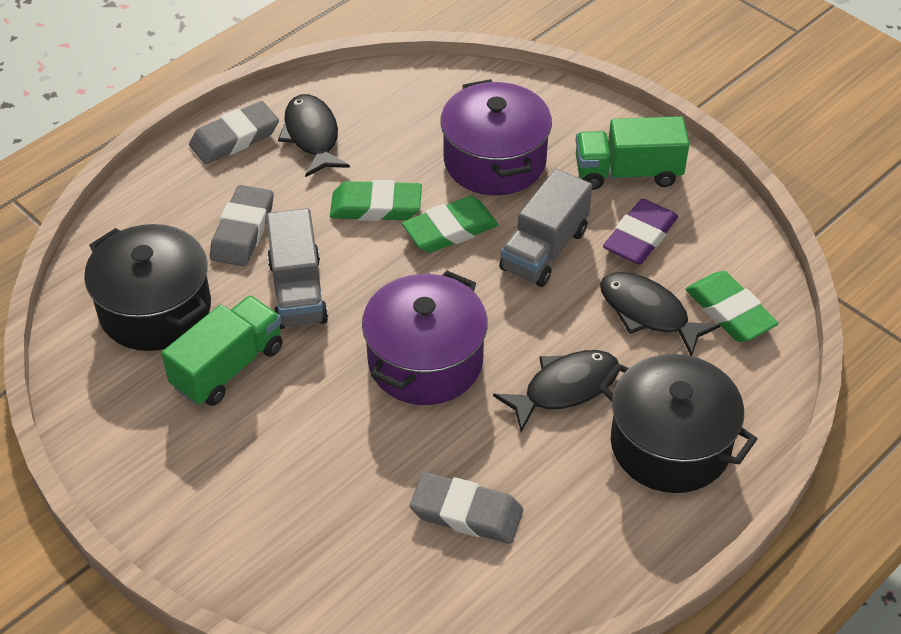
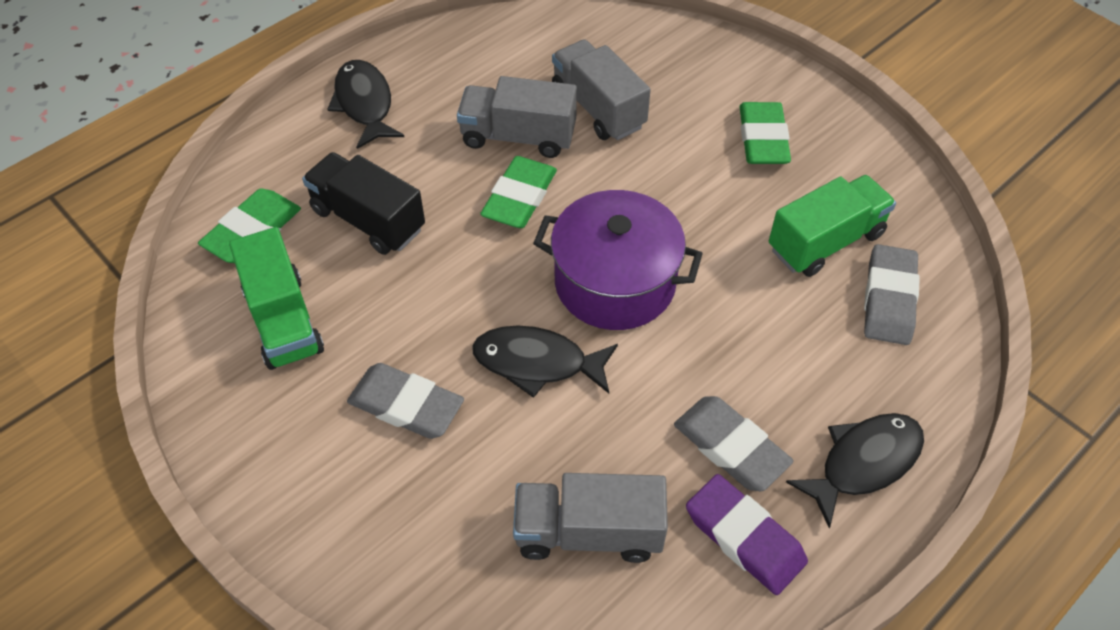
black pot: [84,224,211,351] [599,354,757,493] = 2 -> none = 0
black truck: none = 0 -> [302,152,425,255] = 1
grey truck: [266,208,328,329] [499,169,592,287] = 2 -> [457,76,577,158] [513,473,668,563] [552,39,651,140] = 3
purple pot: [362,271,488,405] [440,79,552,196] = 2 -> [533,190,703,330] = 1

